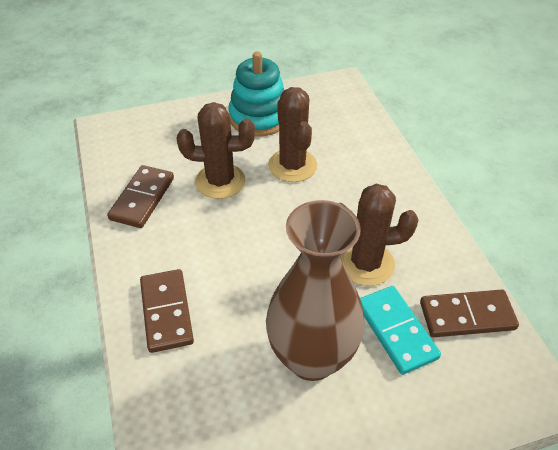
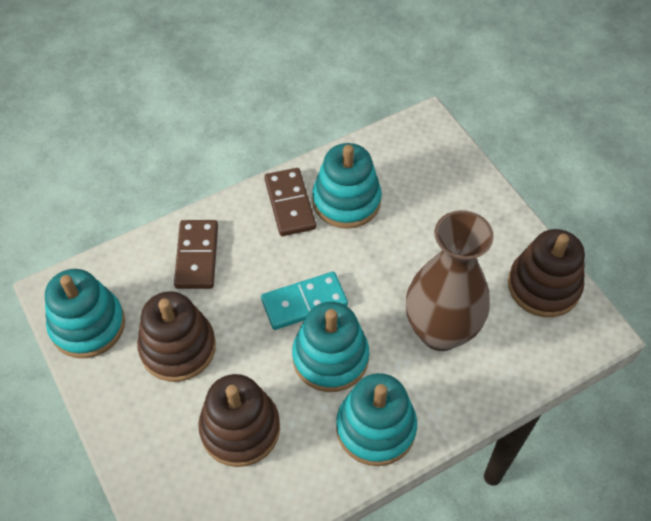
brown cactus: [176,102,255,199] [268,87,317,182] [339,184,419,286] = 3 -> none = 0
brown domino: [107,165,174,228] [140,269,194,353] [420,290,519,337] = 3 -> [174,220,218,289] [264,168,316,236] = 2
brown stacking toy: none = 0 -> [137,291,216,382] [198,374,280,467] [508,229,585,317] = 3
turquoise stacking toy: [228,51,284,137] = 1 -> [45,269,125,358] [292,302,369,392] [312,143,382,229] [336,373,417,466] = 4

